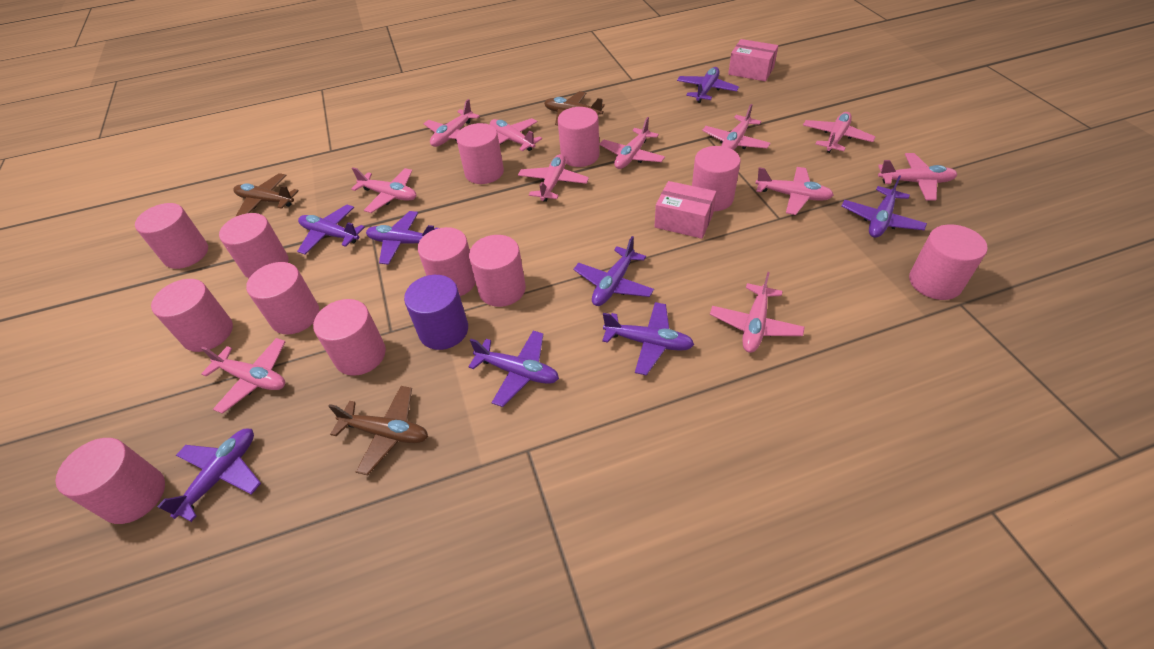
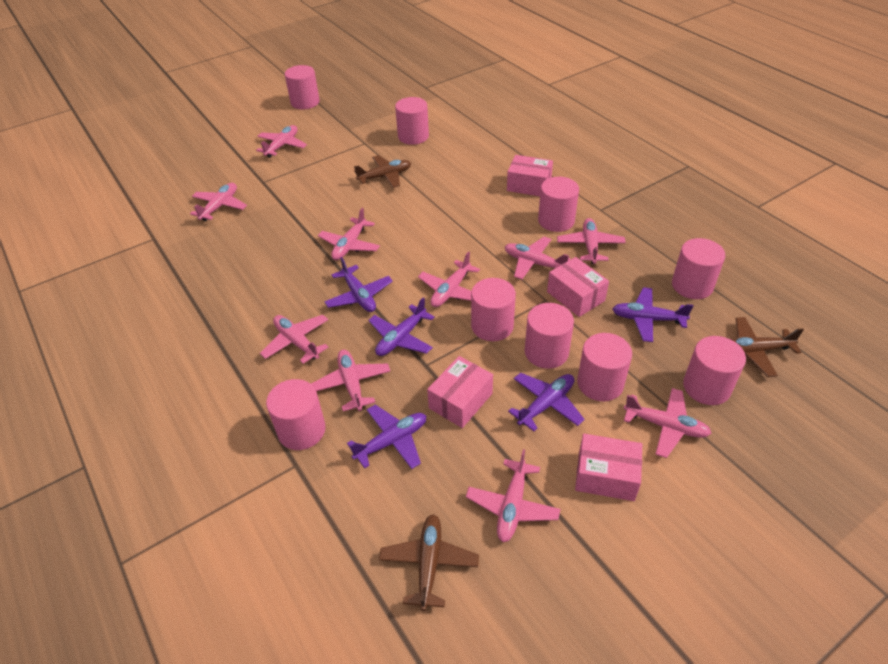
pink box: [654,181,716,239] [728,39,778,82] = 2 -> [427,356,493,428] [507,155,553,196] [547,257,609,317] [575,434,642,501] = 4
pink cylinder: [56,438,165,524] [135,203,208,269] [151,279,233,352] [219,213,288,278] [246,262,319,334] [313,299,386,376] [418,227,476,296] [456,123,504,184] [469,235,526,307] [558,107,599,167] [692,146,740,211] [909,224,988,300] = 12 -> [266,379,326,450] [285,65,320,109] [395,97,429,145] [471,278,516,341] [525,303,574,369] [538,177,579,232] [577,333,632,401] [672,238,725,299] [683,336,746,405] = 9
pink plane: [201,338,286,414] [351,167,416,213] [424,99,480,147] [490,118,542,151] [518,154,589,202] [599,117,665,169] [702,104,771,150] [710,272,805,353] [755,167,834,215] [803,112,875,153] [878,153,958,200] = 11 -> [190,183,247,221] [256,125,307,158] [260,315,329,364] [311,350,390,411] [318,208,380,260] [418,251,480,307] [466,449,560,542] [505,237,570,280] [557,218,626,264] [624,388,711,458] = 10
purple cylinder: [404,275,468,350] = 1 -> none = 0
purple plane: [157,429,261,522] [297,204,365,254] [366,211,438,265] [468,331,559,407] [573,236,654,306] [602,302,694,376] [677,67,739,103] [841,175,927,238] = 8 -> [324,257,393,312] [347,405,426,469] [368,297,435,356] [508,373,585,431] [613,287,693,342] = 5

